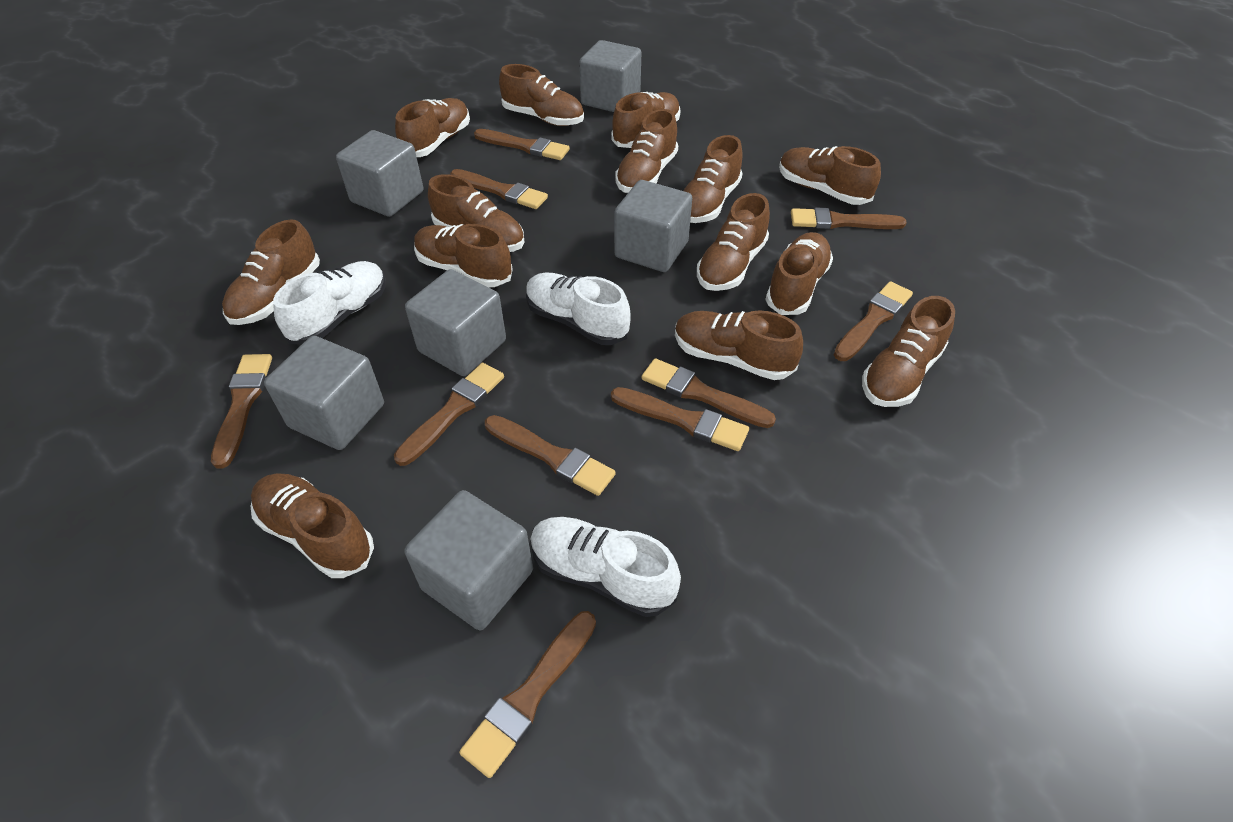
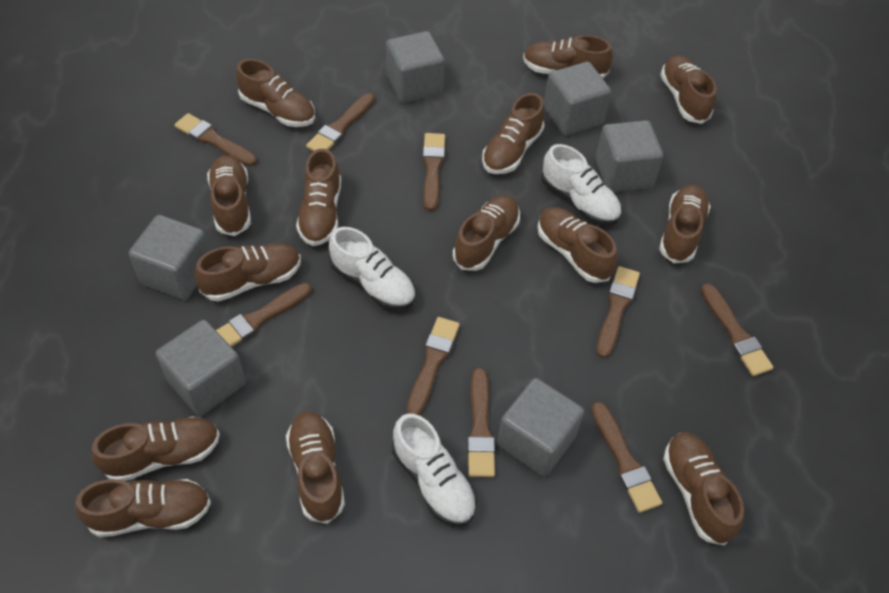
brown brush: [211,354,272,469] [394,363,504,466] [450,169,548,209] [459,611,596,778] [474,129,570,160] [485,415,616,496] [611,387,749,451] [641,358,776,428] [791,207,907,229] [834,281,913,361] = 10 -> [174,113,257,166] [216,283,312,347] [306,93,375,152] [407,317,460,415] [422,133,445,211] [467,368,495,477] [591,402,662,513] [596,266,640,358] [701,283,773,376] = 9

